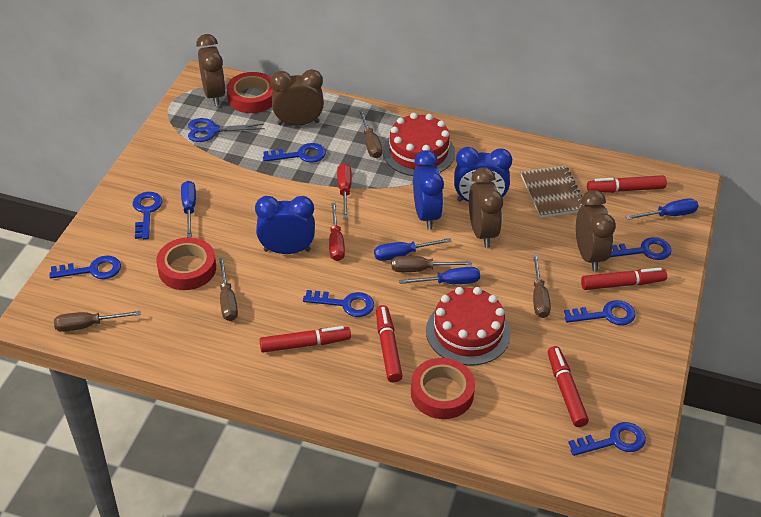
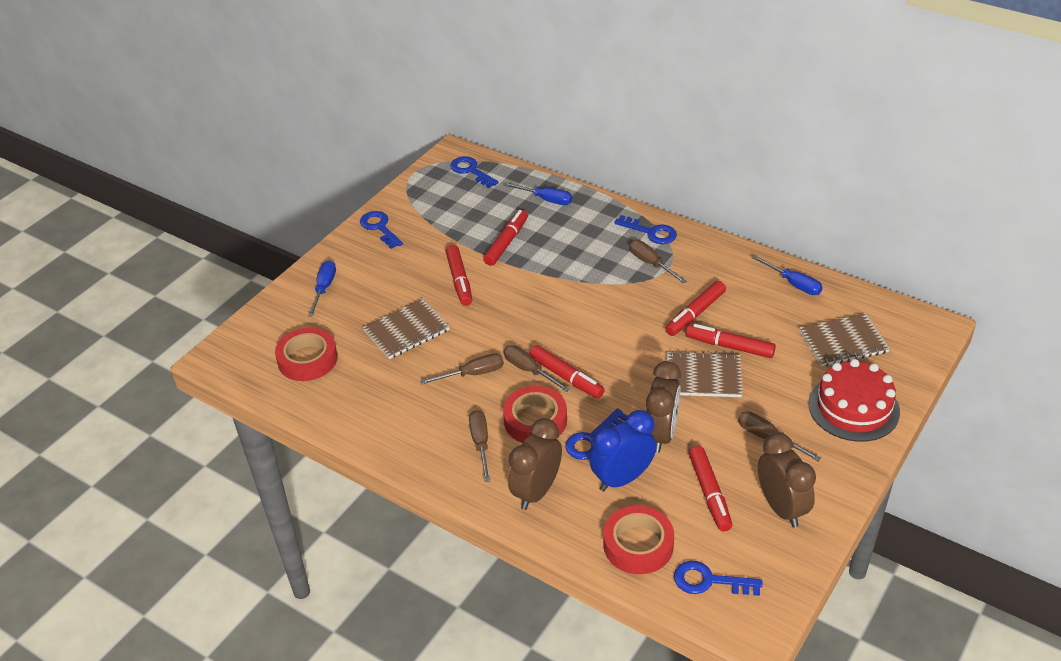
blue clock: [255,196,315,254] [413,150,444,229] [454,147,512,202] = 3 -> [590,410,656,492] = 1
blue key: [49,255,121,279] [133,192,162,239] [263,143,326,163] [303,290,374,317] [564,300,635,325] [568,422,646,456] [610,237,672,260] = 7 -> [360,211,403,249] [450,156,499,188] [565,408,628,460] [614,215,677,244] [674,561,762,596] = 5
blue scissors: [188,118,265,142] = 1 -> none = 0
blue screwdriver: [181,181,196,237] [374,238,452,261] [399,267,480,284] [626,198,699,220] = 4 -> [308,260,336,316] [504,182,572,205] [752,256,823,295] = 3
brown clock: [196,34,226,106] [270,69,324,125] [469,167,503,247] [576,190,616,271] = 4 -> [508,418,562,510] [646,361,681,453] [758,433,816,528] = 3
brown notebook: [521,165,584,218] = 1 -> [363,298,450,359] [666,351,743,397] [799,313,890,367] = 3
red cake: [383,113,455,176] [426,287,511,365] = 2 -> [808,359,900,442] = 1
red marker: [260,326,351,353] [376,305,403,382] [548,346,589,427] [581,268,667,290] [587,175,667,193] = 5 -> [445,245,472,306] [483,210,528,266] [529,345,604,399] [665,281,726,336] [686,324,776,358] [689,446,732,531] = 6
red screwdriver: [329,203,345,261] [337,163,352,218] = 2 -> none = 0

